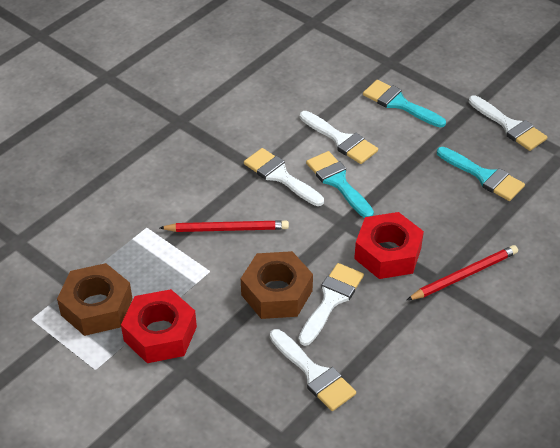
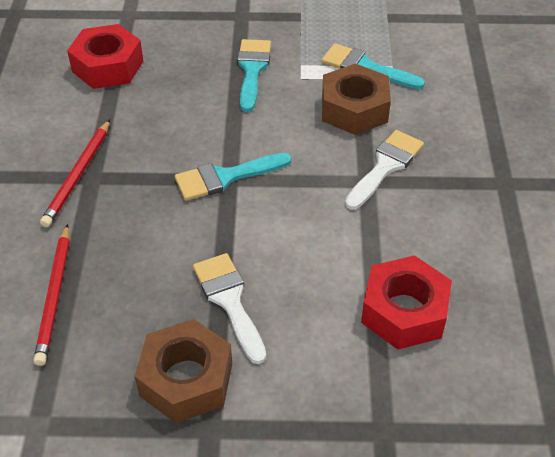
white brush: [244,148,324,206] [270,329,356,411] [299,263,364,346] [300,111,378,164] [469,95,547,151] = 5 -> [193,253,266,364] [345,130,424,210] = 2

